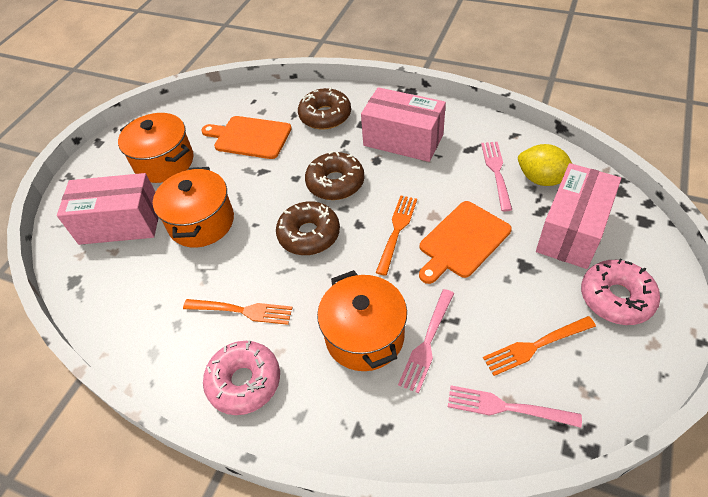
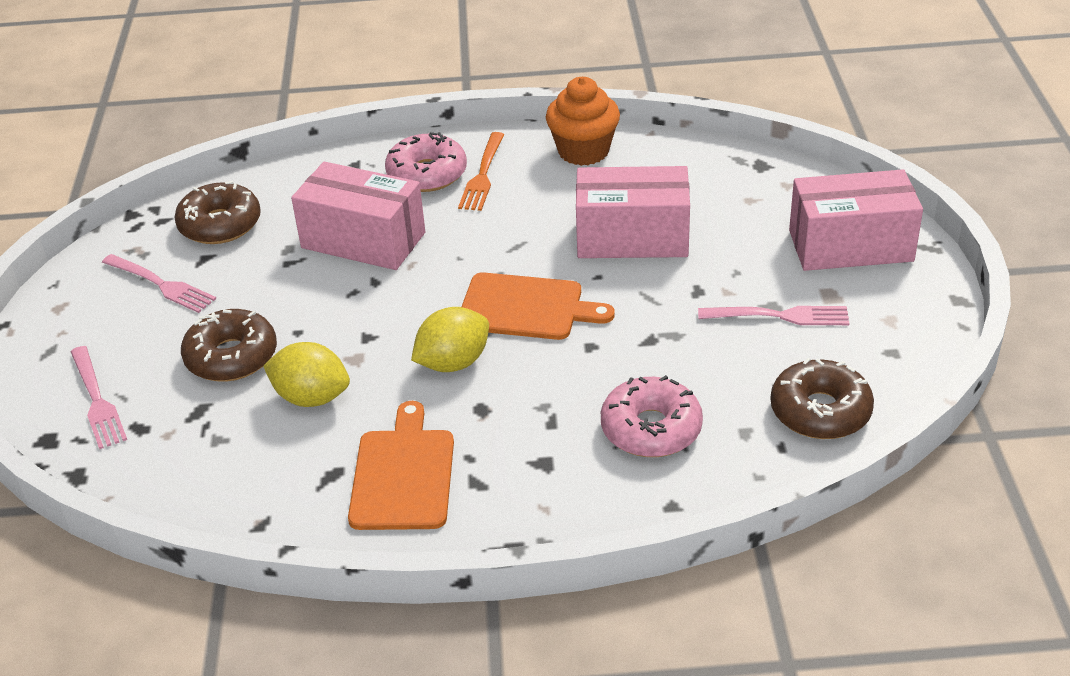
orange cupcake: none = 0 -> [546,77,620,166] = 1
orange fork: [183,299,293,325] [376,196,417,276] [483,316,596,376] = 3 -> [458,132,505,211] = 1
orange pot: [118,113,193,183] [153,167,234,248] [317,270,407,371] = 3 -> none = 0
yellow lemon: [518,144,572,186] = 1 -> [263,342,350,407] [411,307,489,372] = 2

